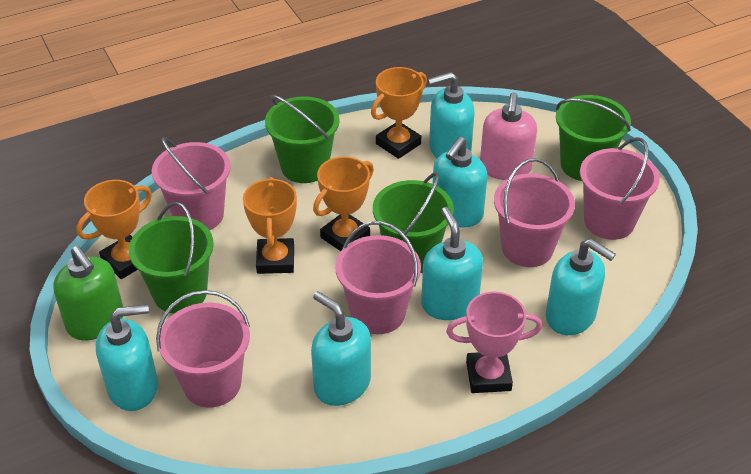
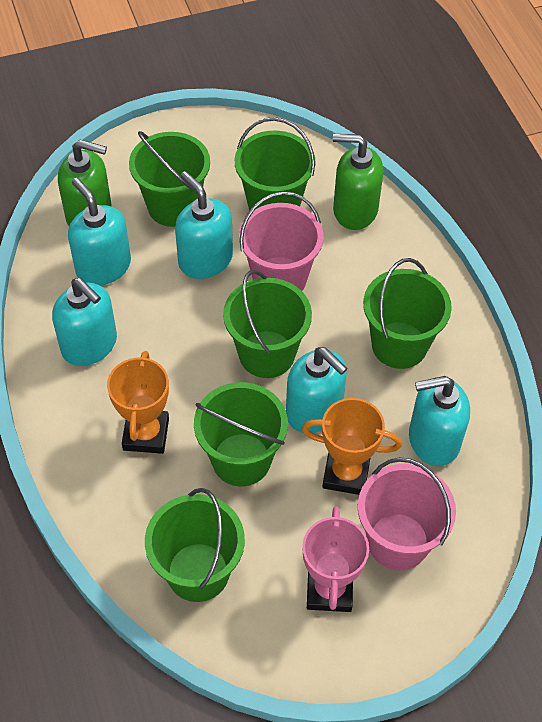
green bucket: [129,202,214,313] [265,95,340,183] [373,172,454,273] [556,95,631,181] = 4 -> [129,131,210,227] [145,488,245,602] [194,382,288,486] [223,270,312,378] [235,117,316,211] [363,258,452,369] = 6
green soap dispenser: [53,246,123,340] = 1 -> [58,140,112,226] [333,134,383,230] = 2
orange trophy: [76,180,152,279] [243,177,297,274] [313,156,374,251] [371,67,427,159] = 4 -> [107,351,169,454] [302,398,402,495] = 2
pink bucket: [152,137,231,230] [156,290,250,408] [335,221,421,334] [494,158,575,267] [580,137,660,240] = 5 -> [239,191,324,291] [358,457,456,570] = 2
pink soap dispenser: [480,92,537,180] = 1 -> none = 0
turquoise soap dispenser: [96,304,158,411] [311,291,371,406] [421,207,483,320] [428,72,475,158] [433,137,488,228] [546,239,616,335] = 6 -> [52,278,117,366] [68,178,131,285] [175,171,233,279] [286,347,347,433] [409,376,470,466] = 5

